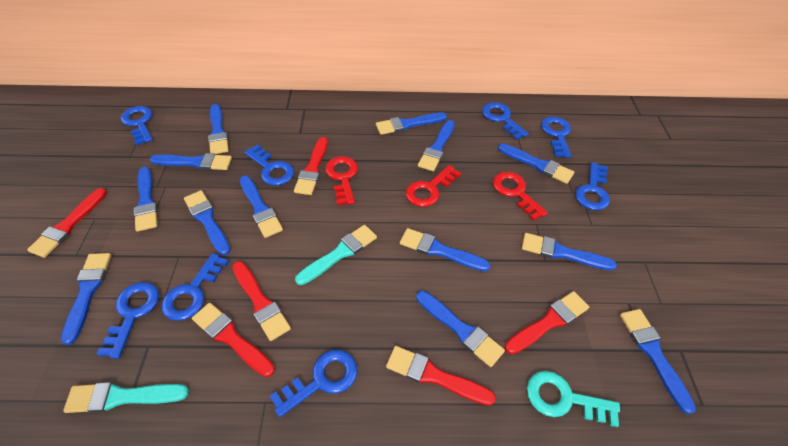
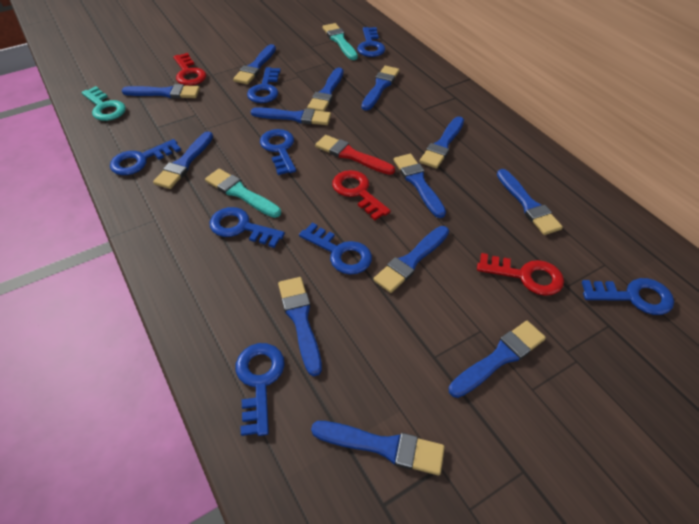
red brush: [27,188,107,258] [192,303,275,377] [232,261,291,341] [294,137,328,195] [386,346,496,406] [505,291,589,354] = 6 -> [315,135,395,175] = 1

